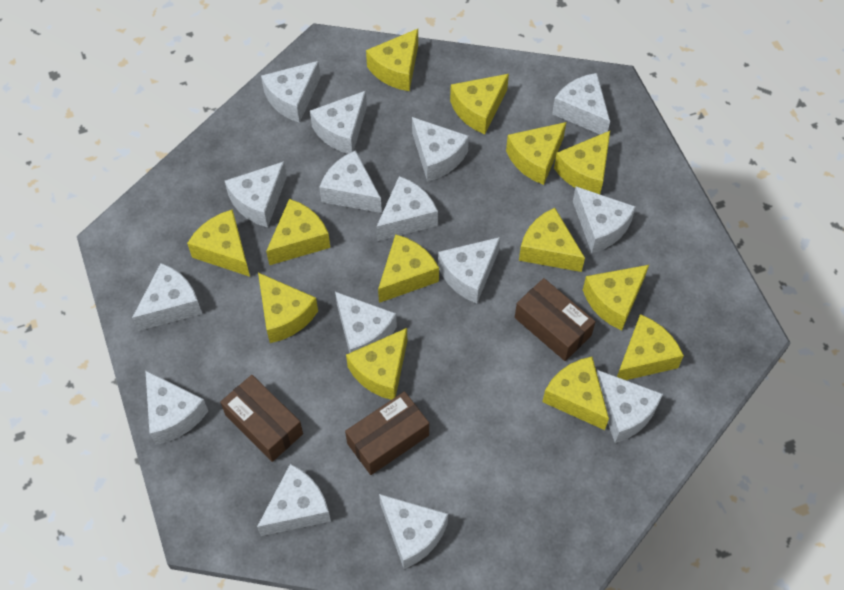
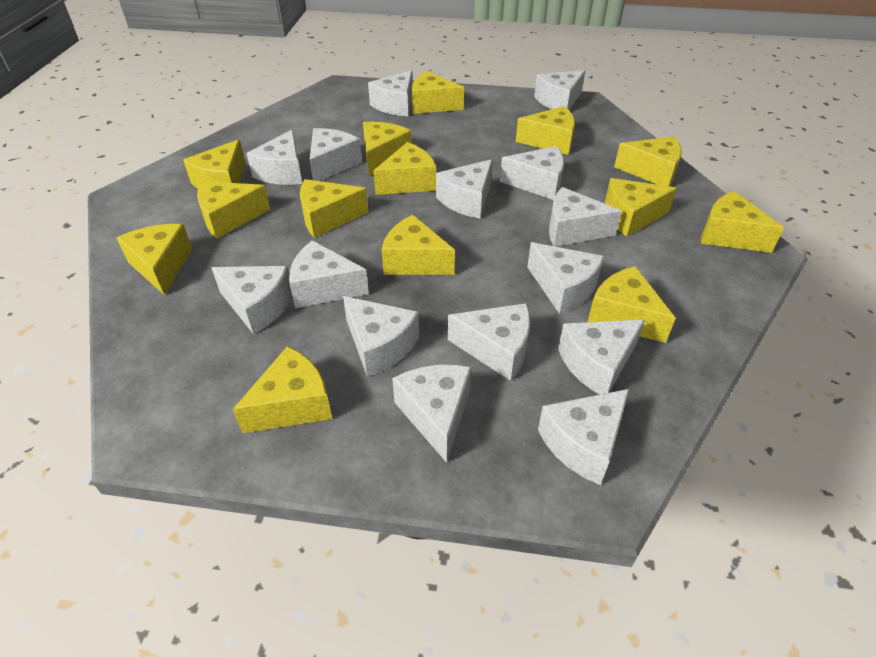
brown box: [220,375,303,462] [345,391,429,475] [515,278,596,361] = 3 -> none = 0
yellow cheese: [187,209,250,277] [258,273,318,343] [266,199,330,265] [346,328,407,400] [366,29,418,91] [378,234,439,303] [450,74,509,134] [506,122,566,185] [519,208,585,272] [542,357,609,430] [554,131,610,194] [583,265,649,331] [617,314,684,380] = 13 -> [117,224,192,295] [183,140,246,189] [197,182,270,239] [233,346,332,433] [300,179,369,238] [363,122,412,176] [373,142,436,195] [382,215,455,275] [412,71,464,114] [516,106,575,155] [588,266,676,343] [605,178,677,237] [614,137,682,186] [701,191,784,253] = 14

